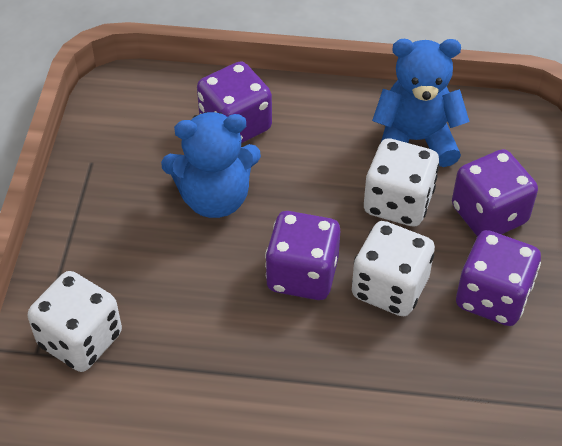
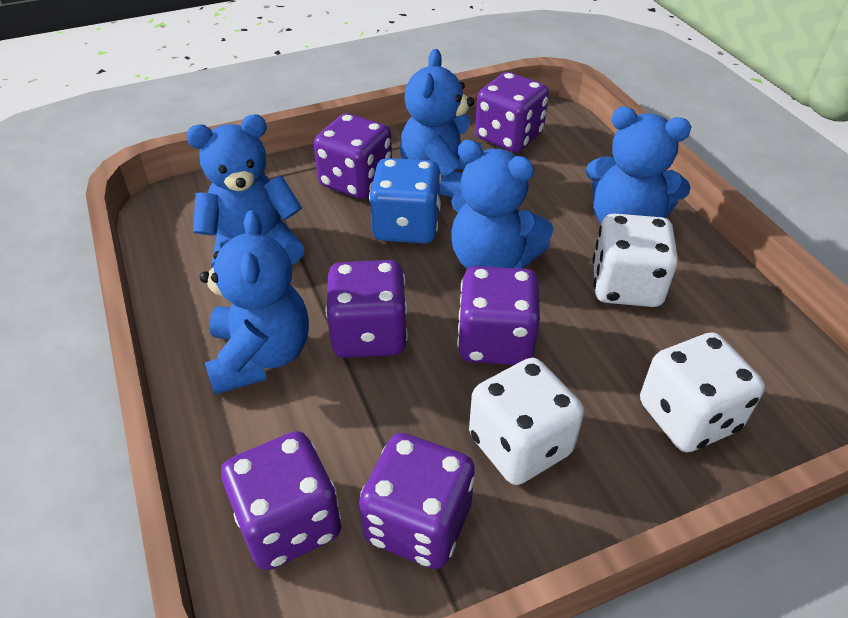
blue dice: none = 0 -> [369,158,441,243] = 1
blue teddy bear: [161,112,261,218] [372,39,470,167] = 2 -> [186,114,304,269] [200,210,309,394] [400,49,482,198] [451,140,554,269] [586,106,691,224] = 5
purple dice: [197,61,272,143] [265,211,340,300] [452,149,538,237] [456,230,541,326] = 4 -> [221,431,341,570] [314,113,392,199] [326,260,408,358] [359,433,475,569] [457,266,540,365] [475,72,549,152] = 6

